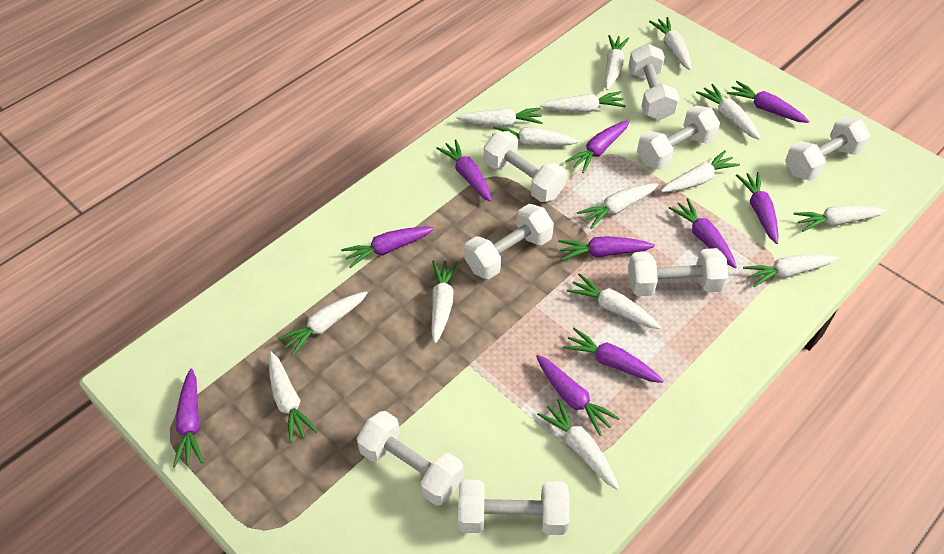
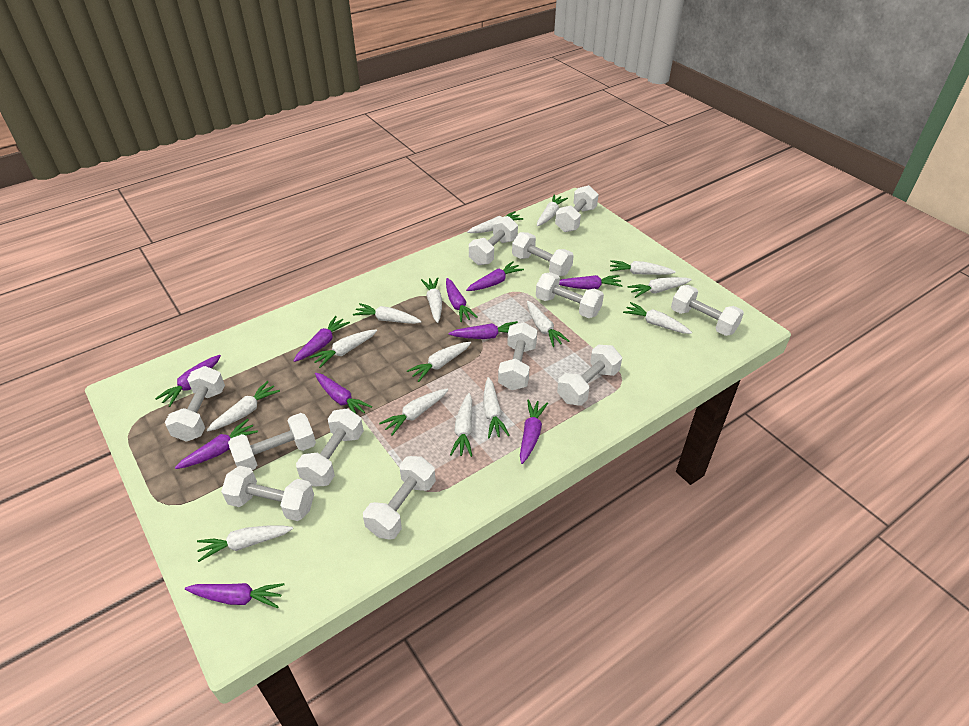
white dumbbell: [357,411,464,506] [458,480,569,535] [464,204,554,279] [484,131,567,202] [628,44,679,120] [628,248,728,296] [637,105,720,170] [785,116,871,181] = 8 -> [165,366,225,442] [221,466,314,521] [228,413,316,470] [296,408,364,487] [363,456,436,540] [469,216,518,265] [498,322,537,390] [512,232,574,276] [536,272,604,318] [555,185,599,232] [557,345,622,406] [671,285,744,336] = 12

